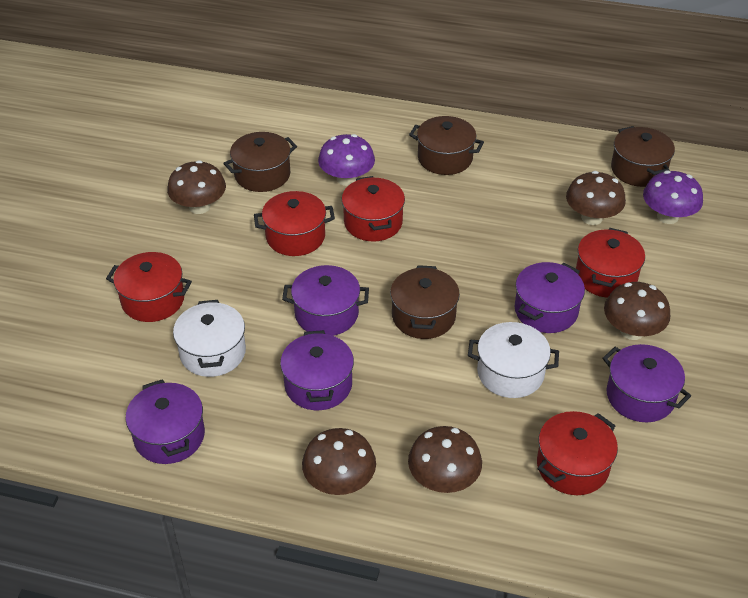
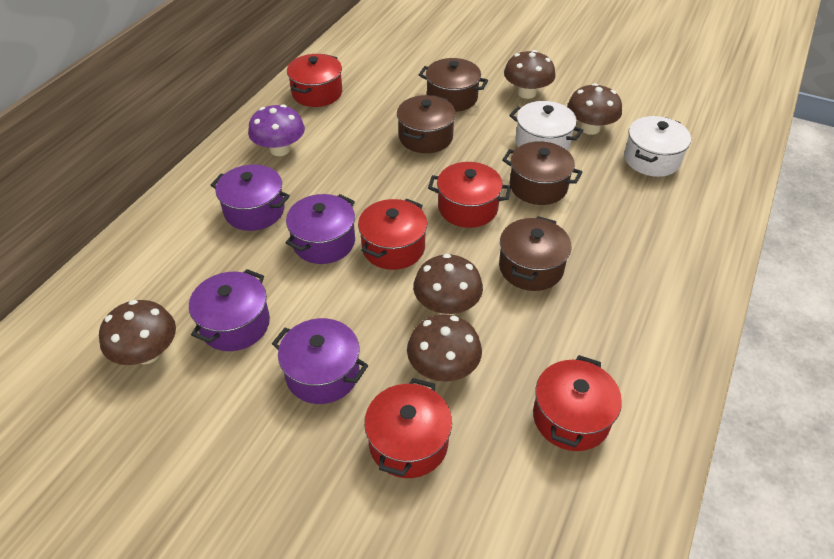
purple mushroom: [318,134,375,186] [643,171,703,224] = 2 -> [248,104,305,156] = 1
purple pot: [126,379,205,464] [280,330,354,410] [282,265,369,336] [514,262,585,333] [603,344,691,422] = 5 -> [189,269,270,351] [211,164,290,231] [272,318,368,404] [286,194,355,264] = 4

